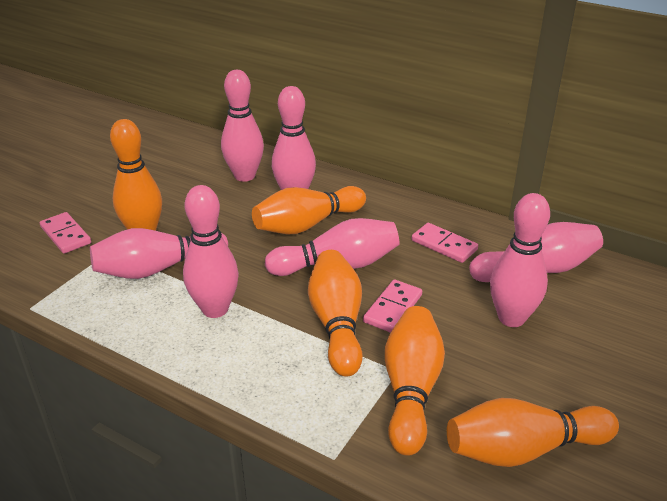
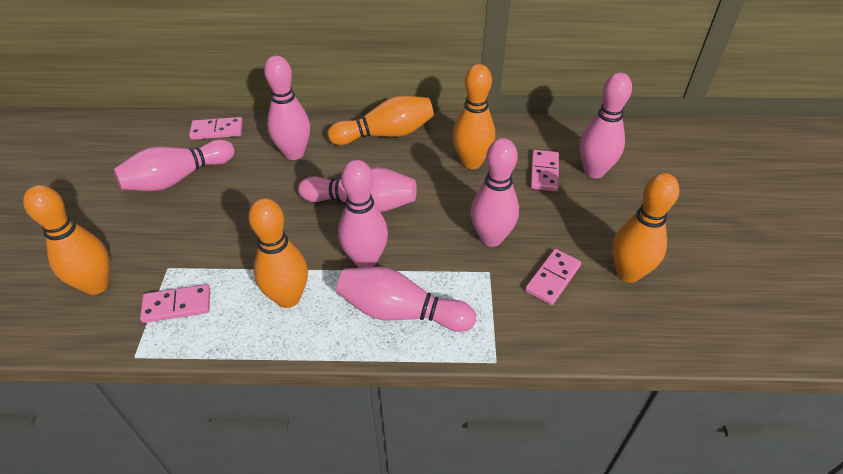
pink domino: [40,212,91,254] [363,280,422,333] [412,223,478,263] = 3 -> [140,284,210,323] [189,117,243,140] [525,249,581,305] [530,150,559,191] = 4

